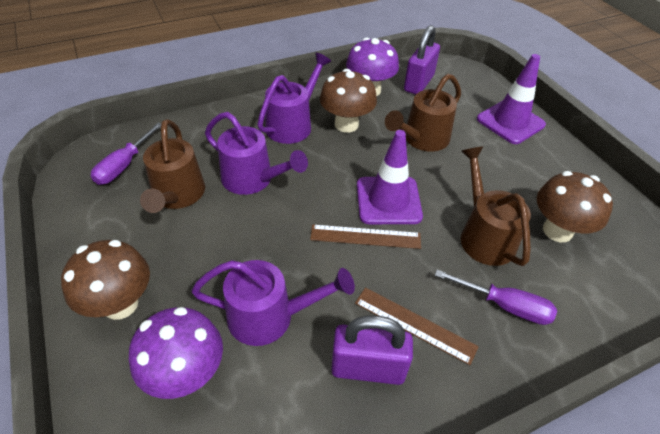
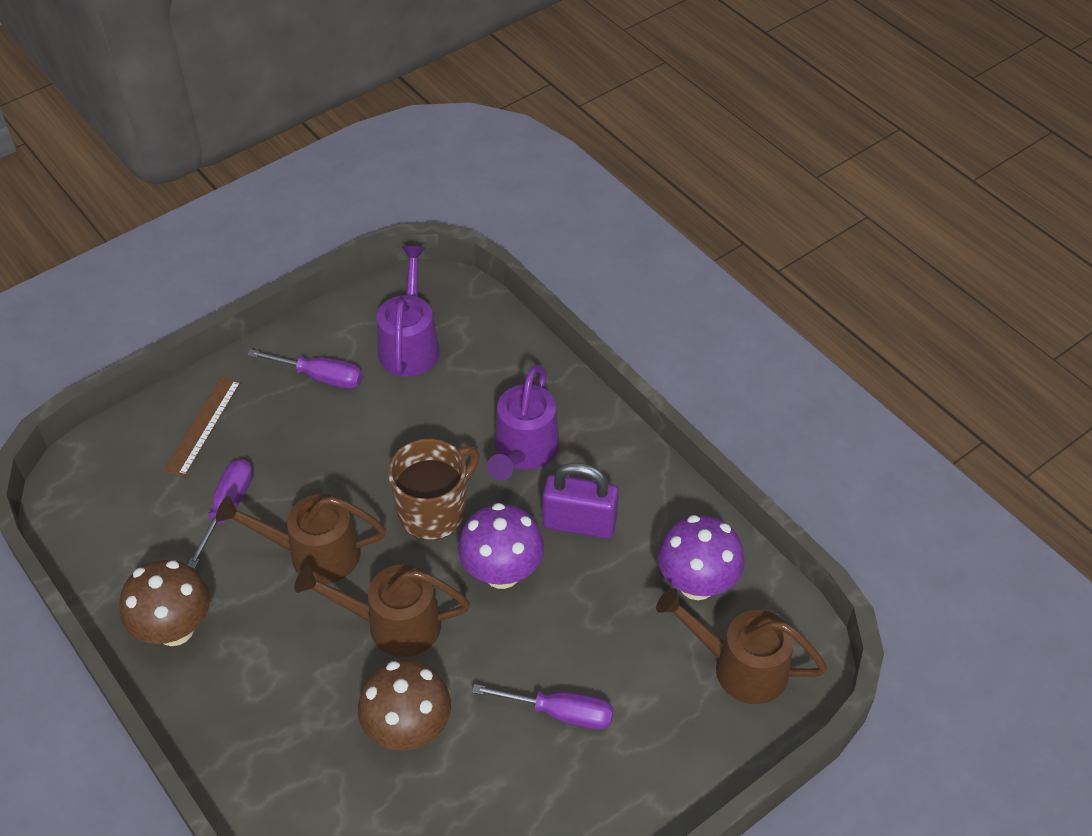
brown mug: none = 0 -> [388,439,480,540] = 1
brown mushroom: [61,240,150,320] [320,69,377,133] [537,171,613,242] = 3 -> [119,560,210,646] [358,659,451,751] = 2
brown ruler: [310,224,421,249] [355,287,479,365] = 2 -> [164,376,241,477] = 1
purple padlock: [331,315,413,385] [404,25,440,95] = 2 -> [543,463,619,539] = 1
purple screwdriver: [91,123,161,185] [435,270,557,325] = 2 -> [187,459,253,569] [247,349,363,389] [472,684,614,730] = 3
purple traffic cone: [357,130,423,224] [477,54,546,144] = 2 -> none = 0
purple watering can: [191,260,355,346] [205,112,308,195] [257,53,331,144] = 3 -> [377,246,440,377] [487,365,560,481] = 2

